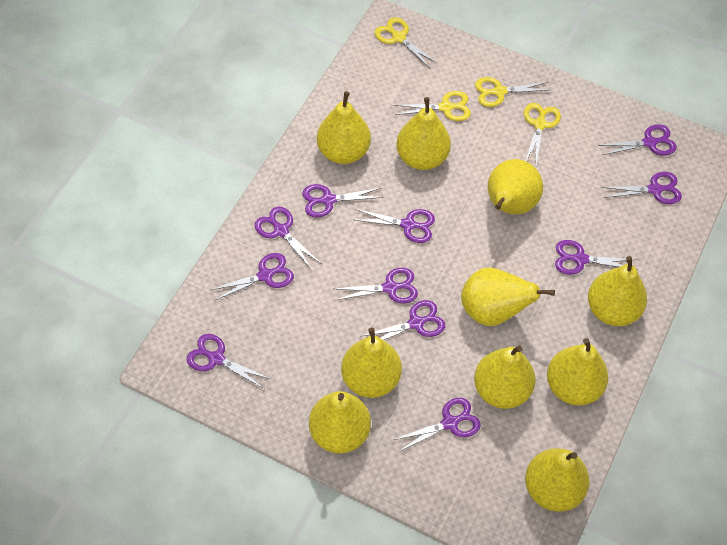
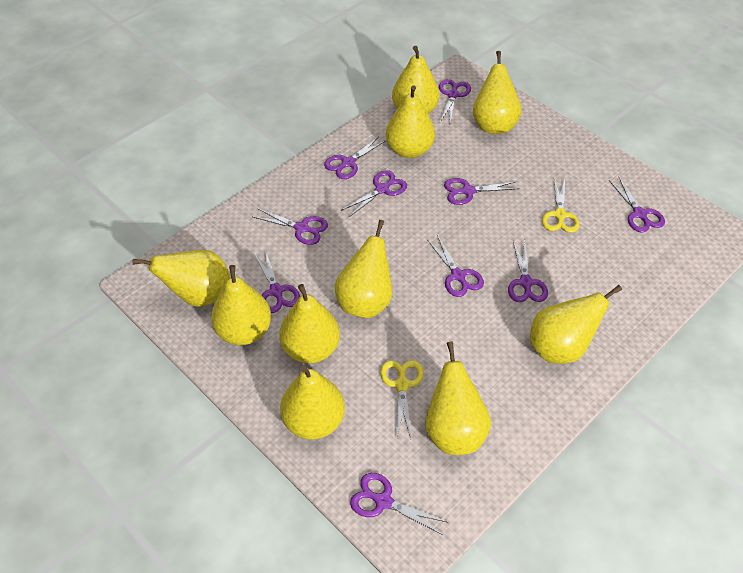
purple scissors: [186,334,270,389] [211,253,294,301] [255,207,322,270] [302,184,384,218] [334,268,418,303] [355,209,435,243] [362,300,445,340] [393,398,481,452] [555,240,637,275] [598,124,677,156] [601,172,682,204] = 11 -> [253,208,328,245] [254,250,300,313] [324,136,387,179] [341,170,407,217] [350,473,449,535] [428,235,484,297] [439,79,471,122] [444,178,520,205] [508,241,548,302] [609,177,665,232] = 10
yellow scissors: [375,17,438,68] [394,91,471,121] [475,77,549,107] [524,103,561,164] = 4 -> [380,360,423,438] [542,179,580,233] = 2

